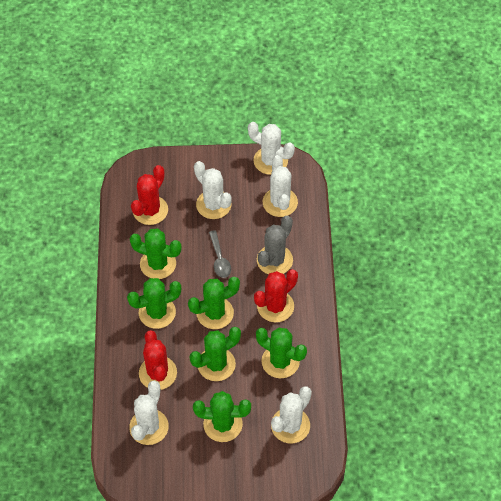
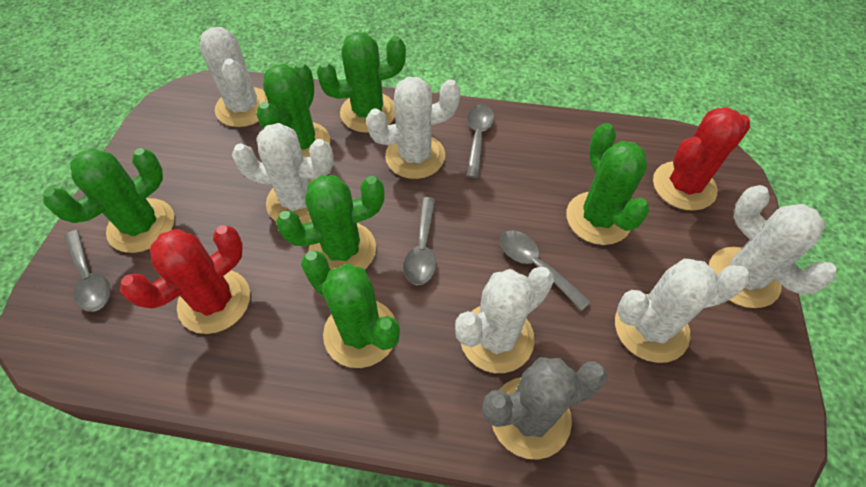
grey spoon: [209,230,231,278] = 1 -> [64,230,111,312] [403,197,436,285] [466,105,494,178] [500,230,591,311] = 4
red cactus: [131,165,168,225] [139,330,177,390] [254,269,298,322] = 3 -> [120,225,250,334] [653,107,750,211] = 2
white cactus: [129,381,169,445] [194,161,232,219] [248,122,295,175] [263,155,298,217] [271,386,312,443] = 5 -> [200,27,268,127] [232,123,334,224] [366,77,460,179] [455,267,554,373] [615,259,750,363] [709,185,836,308] = 6

